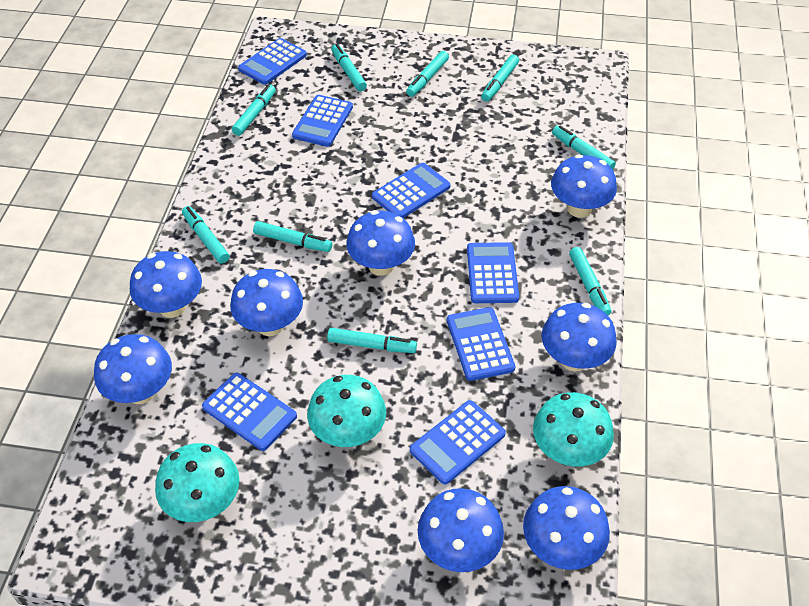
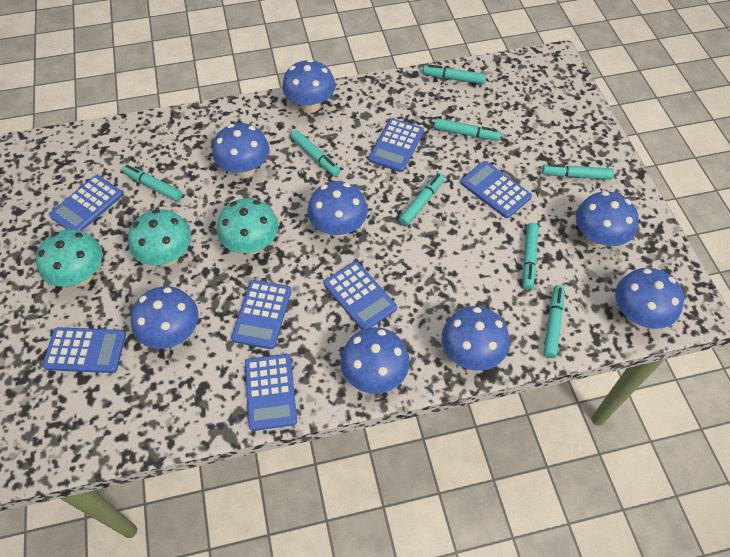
turquoise marker: [182,206,230,264] [232,85,276,136] [253,221,332,252] [327,328,417,353] [331,44,367,91] [406,51,449,97] [481,54,519,102] [552,125,616,170] [569,247,611,316] = 9 -> [122,165,183,201] [291,130,341,176] [399,173,445,226] [423,64,486,84] [434,118,501,141] [523,223,539,290] [542,164,614,180] [544,285,565,358] = 8

